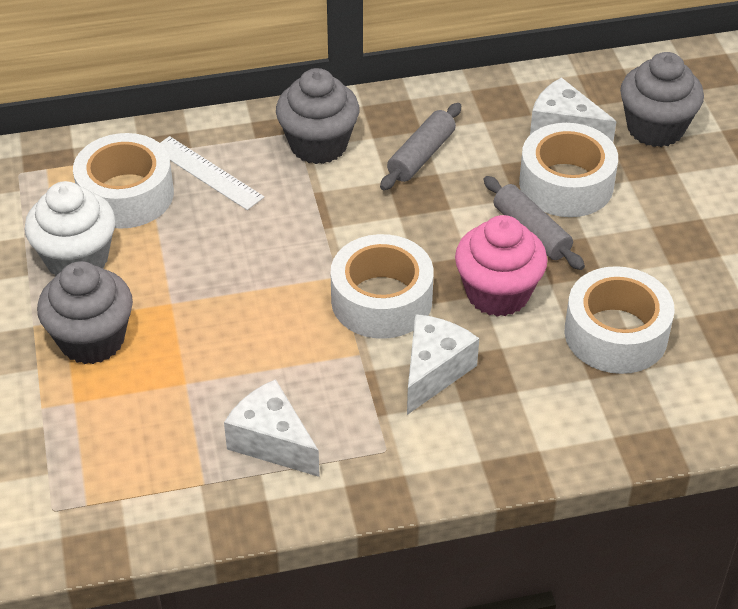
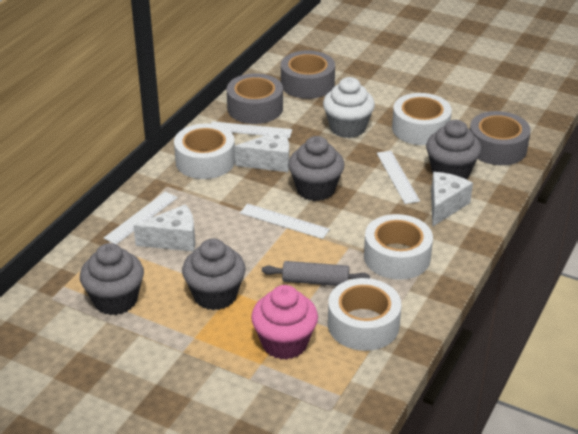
grey cupcake: [37,261,133,364] [276,68,359,164] [620,52,704,147] = 3 -> [80,243,144,315] [182,238,246,310] [288,136,344,201] [426,120,481,179] = 4
grey rolling pin: [380,103,461,190] [484,176,585,270] = 2 -> [262,261,370,286] = 1
grey tape: none = 0 -> [227,73,283,124] [281,50,335,99] [470,111,531,165] = 3
white ruler: [160,136,264,210] = 1 -> [104,191,178,245] [211,121,292,138] [240,204,330,239] [377,151,420,204] = 4

